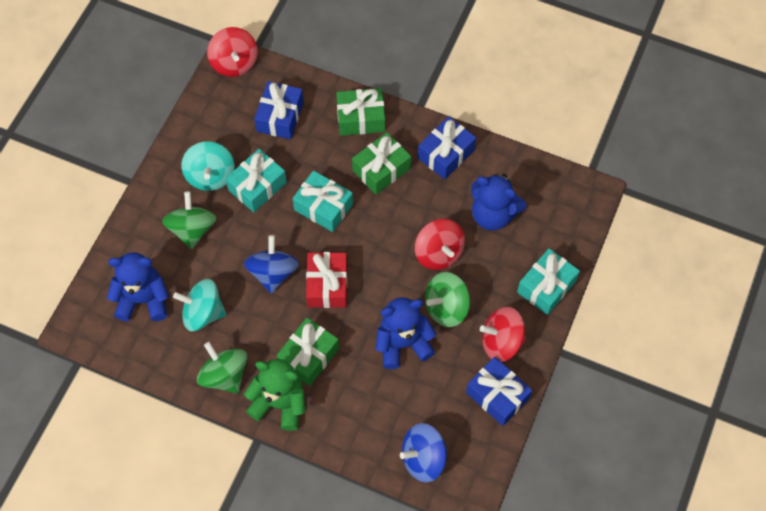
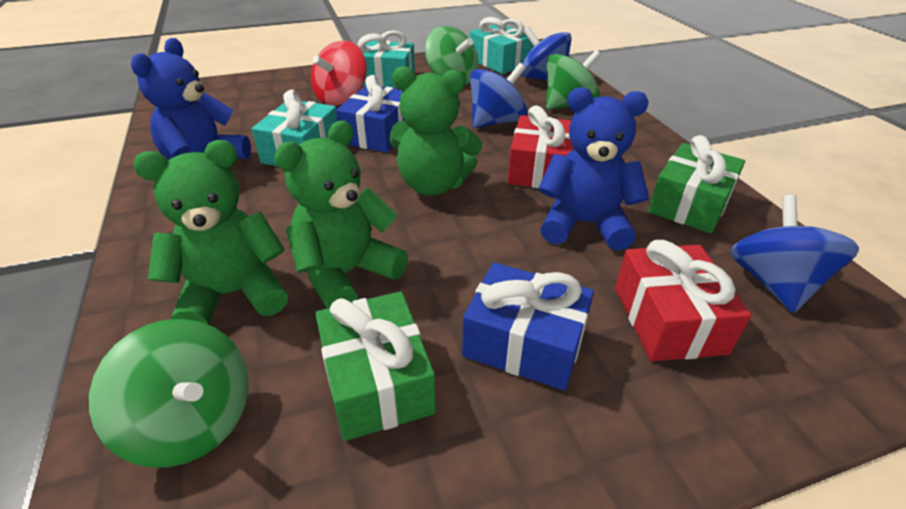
blue gift: [254,81,304,139] [418,116,476,179] [466,357,532,426] = 3 -> [336,75,405,153] [462,262,594,391] = 2
blue spinning top: [244,235,299,294] [400,423,447,483] = 2 -> [470,63,528,128] [521,26,572,81] [730,195,859,313] = 3
blue teddy bear: [107,252,169,321] [376,297,436,369] [471,174,527,231] = 3 -> [131,38,251,160] [538,87,649,251] = 2
green gift: [277,318,339,386] [336,88,385,136] [352,132,411,195] = 3 -> [315,291,436,441] [648,135,745,233] = 2
green teddy bear: [244,359,305,431] = 1 -> [133,140,288,325] [274,120,408,308] [389,66,482,195] = 3
red gift: [306,252,347,308] = 1 -> [508,105,573,188] [615,240,751,361] = 2
red spinning top: [207,27,258,77] [415,219,465,270] [480,307,526,362] = 3 -> [311,40,367,106] = 1
turquoise spinning top: [173,279,226,331] [181,142,235,191] = 2 -> none = 0

